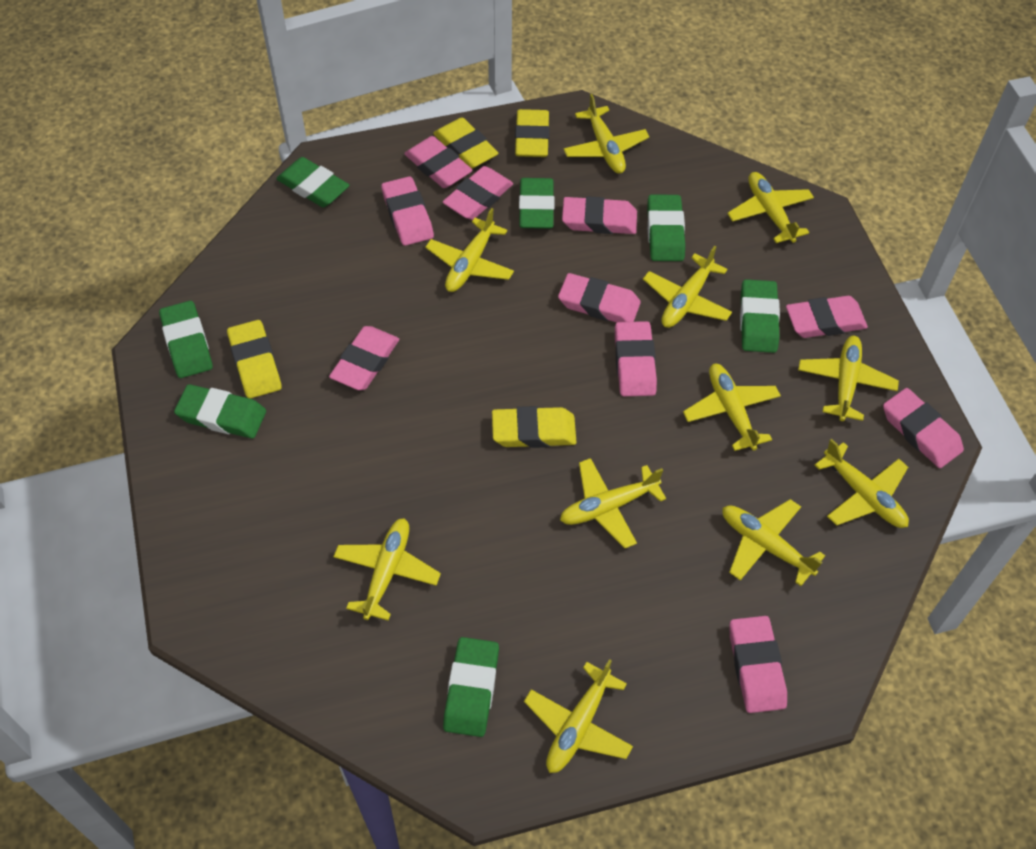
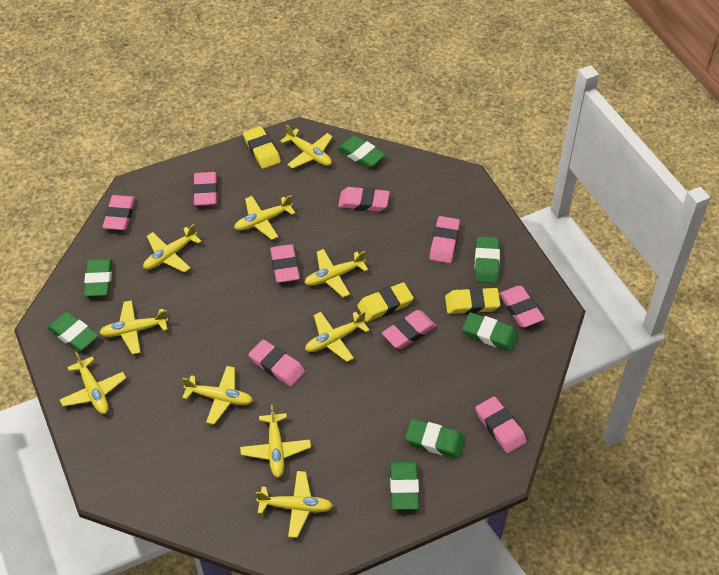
pink eraser: [329,326,399,390] [381,176,434,246] [404,136,473,188] [443,166,513,220] [558,273,641,322] [562,196,637,234] [615,321,657,396] [730,616,787,713] [786,296,868,338] [883,388,964,468] = 10 -> [102,195,135,230] [193,172,217,206] [249,340,305,387] [270,244,300,283] [338,187,390,212] [382,310,436,349] [429,216,460,263] [475,396,527,453] [499,286,545,327] = 9
yellow eraser: [227,320,282,399] [433,118,499,169] [492,406,576,448] [515,109,549,157] = 4 -> [243,126,281,169] [357,282,414,322] [445,287,501,314] = 3
yellow plane: [333,518,441,620] [425,208,514,292] [524,659,633,773] [560,458,666,548] [563,94,649,174] [643,246,732,328] [683,364,781,451] [722,499,825,586] [727,172,814,243] [798,336,899,421] [815,439,909,528] = 11 -> [60,352,126,414] [99,300,169,354] [143,224,202,273] [182,366,253,424] [234,195,295,240] [240,405,311,478] [256,471,333,538] [280,125,333,169] [305,249,368,297] [305,311,370,362] = 10

